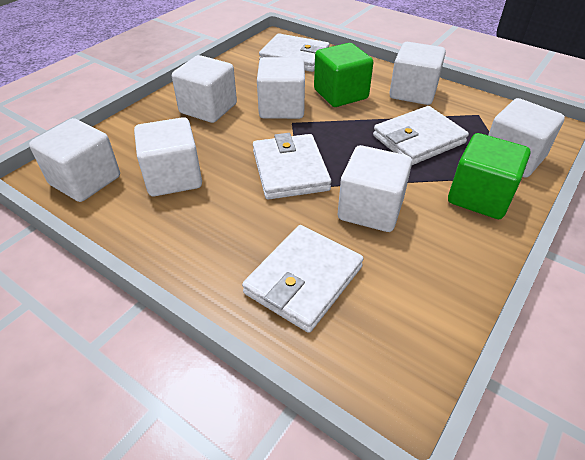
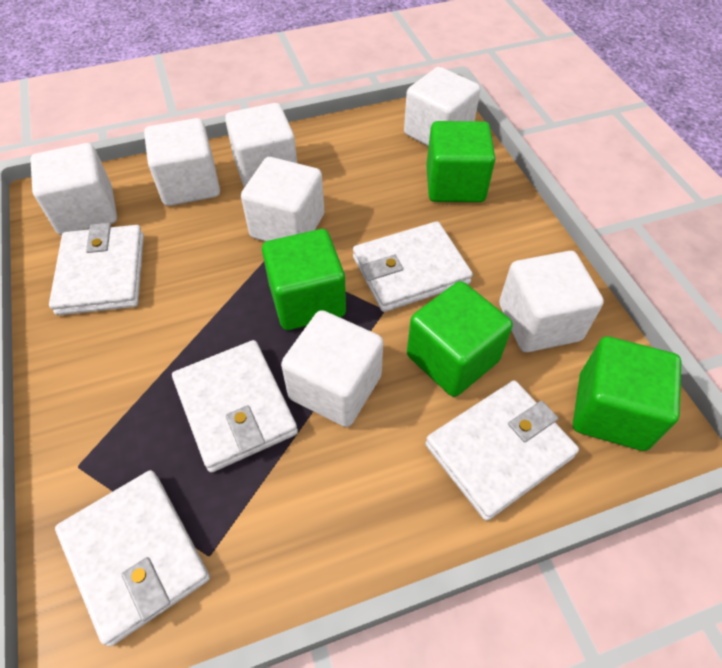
green cube: [314,43,374,107] [448,133,530,219] = 2 -> [262,229,346,330] [407,281,513,397] [426,121,495,202] [573,336,681,451] = 4
white wallet: [242,225,364,333] [253,133,331,200] [259,33,330,72] [373,106,469,165] = 4 -> [49,223,144,316] [55,470,210,647] [172,340,298,473] [353,221,473,312] [425,380,579,521] = 5

